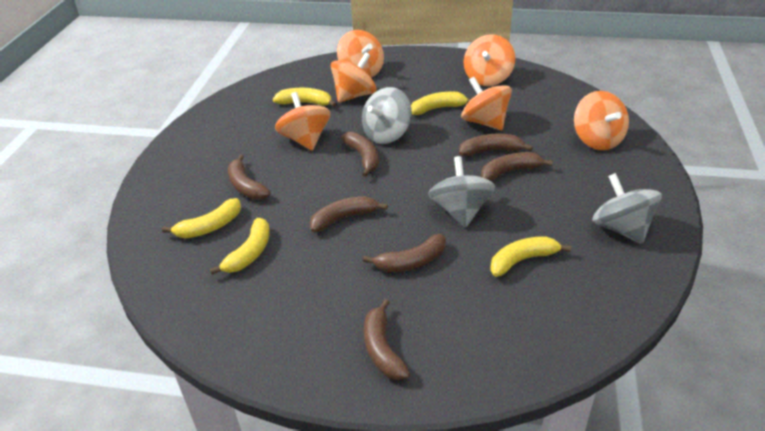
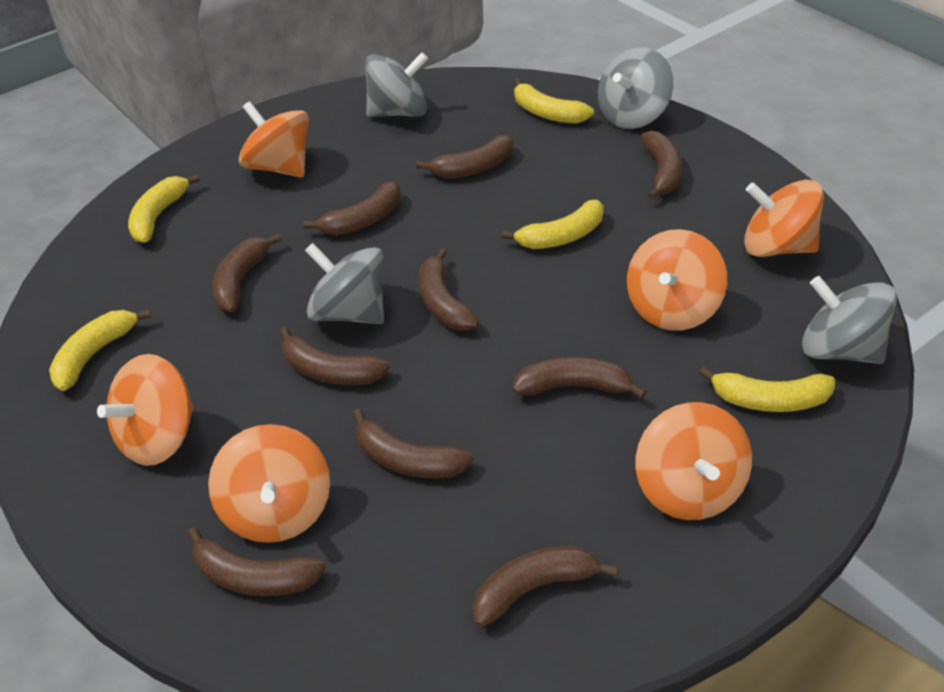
brown banana: [228,155,271,200] [310,196,388,232] [341,132,379,177] [363,234,446,272] [364,299,410,380] [459,134,533,156] [481,152,553,181] = 7 -> [188,527,326,596] [212,233,282,312] [280,327,390,385] [303,181,401,235] [353,409,473,478] [416,135,513,178] [419,248,479,331] [472,546,618,627] [512,357,646,399] [641,131,682,200] = 10
grey spinning top: [362,87,412,144] [428,156,495,227] [592,173,662,244] = 3 -> [305,243,384,324] [365,52,428,117] [598,48,673,129] [802,276,897,364] = 4

